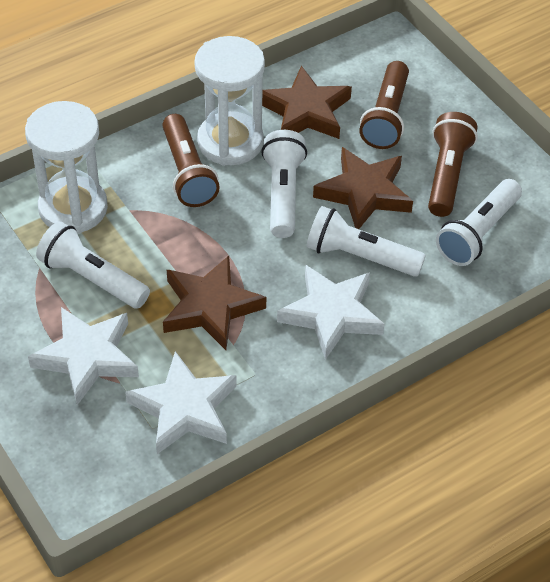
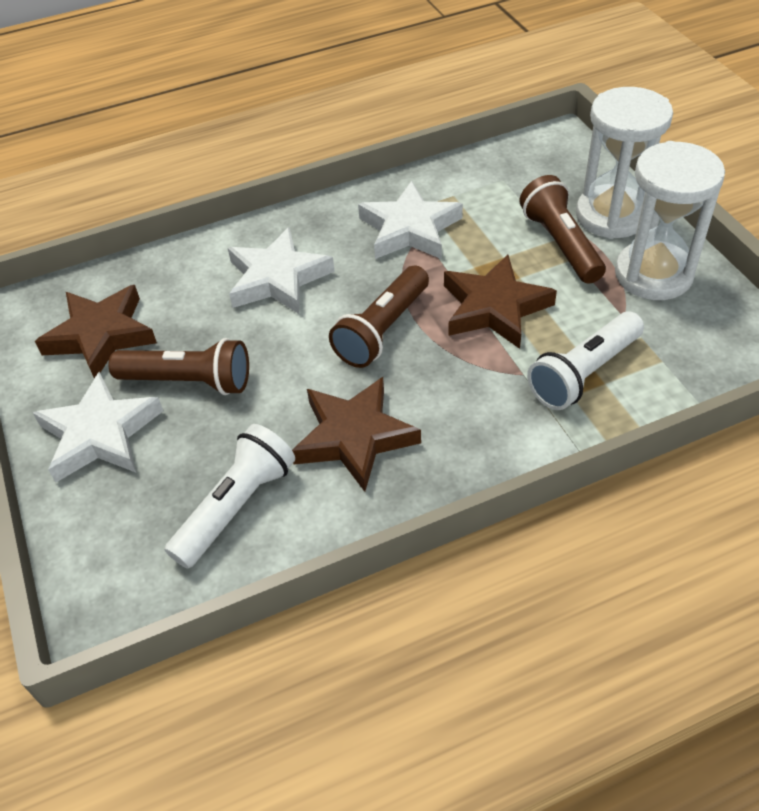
white flashlight: [36,221,150,309] [261,130,307,238] [307,206,426,277] [436,179,522,266] = 4 -> [165,424,295,569] [527,312,644,410] = 2

